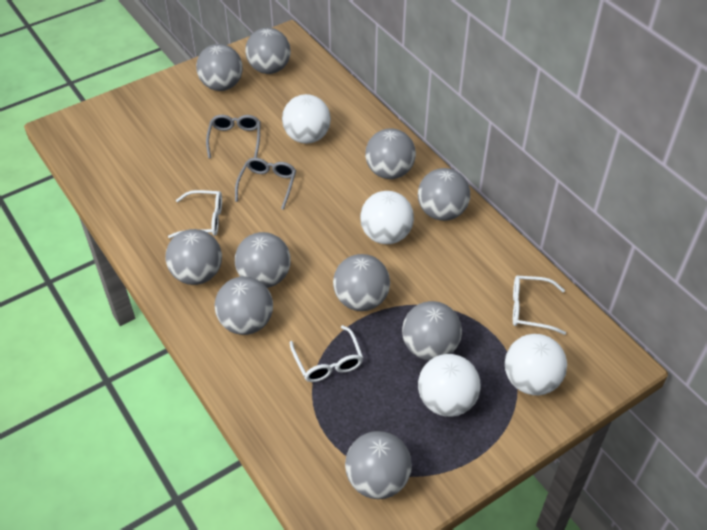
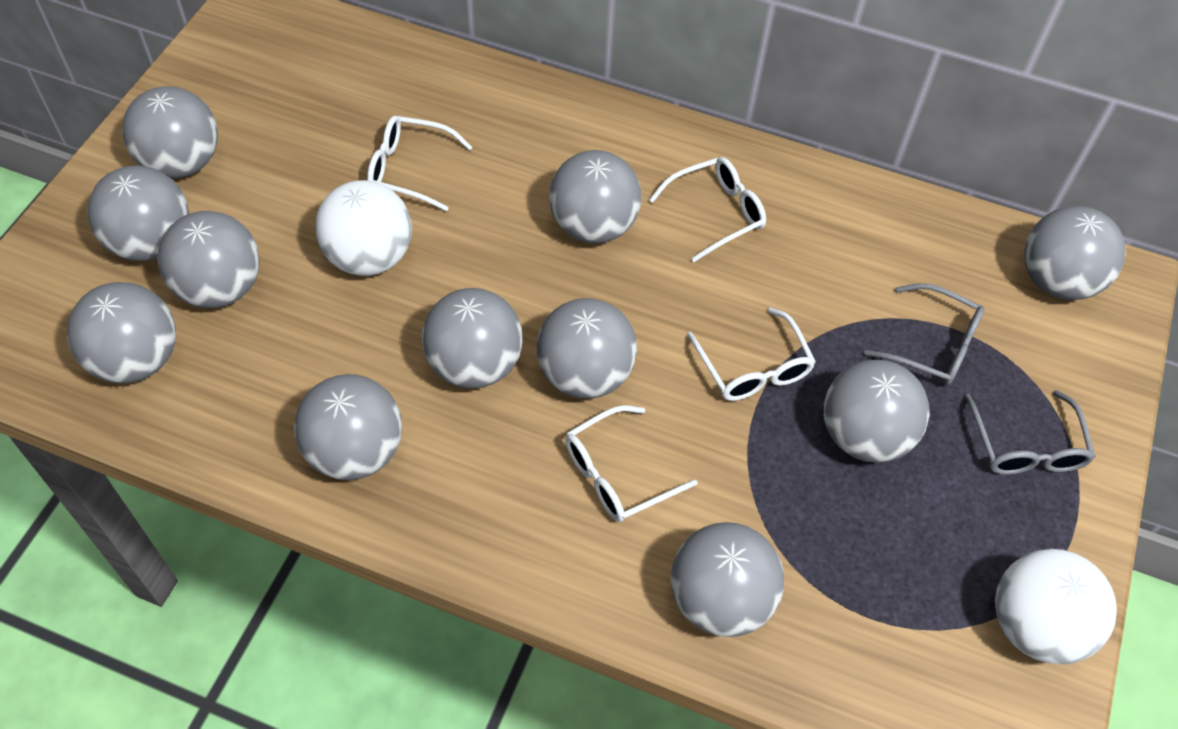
grey ball: [166,229,222,285] [196,44,243,91] [214,276,273,335] [235,232,291,288] [245,28,291,74] [333,254,390,311] [345,431,412,499] [365,128,416,179] [402,301,462,361] [418,168,470,221] = 10 -> [67,282,176,384] [88,166,189,261] [122,86,218,178] [157,211,260,308] [294,374,402,480] [422,288,523,388] [536,298,637,399] [549,150,641,244] [671,522,784,637] [824,360,930,463] [1024,206,1126,300] = 11
white ball: [282,94,331,144] [360,191,414,244] [418,354,481,417] [505,334,567,395] = 4 -> [315,180,412,276] [995,549,1117,664] = 2
white glasses: [168,190,222,238] [290,325,363,382] [513,276,566,335] = 3 -> [367,116,473,211] [565,405,698,522] [649,157,766,262] [687,307,816,401] = 4

